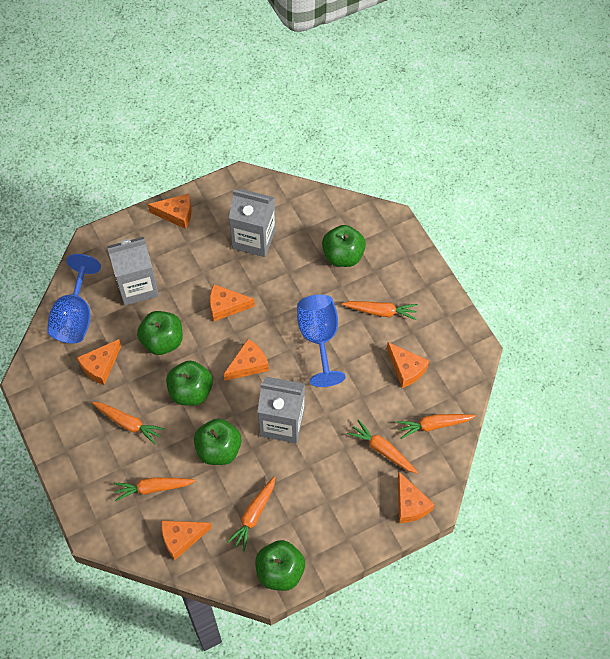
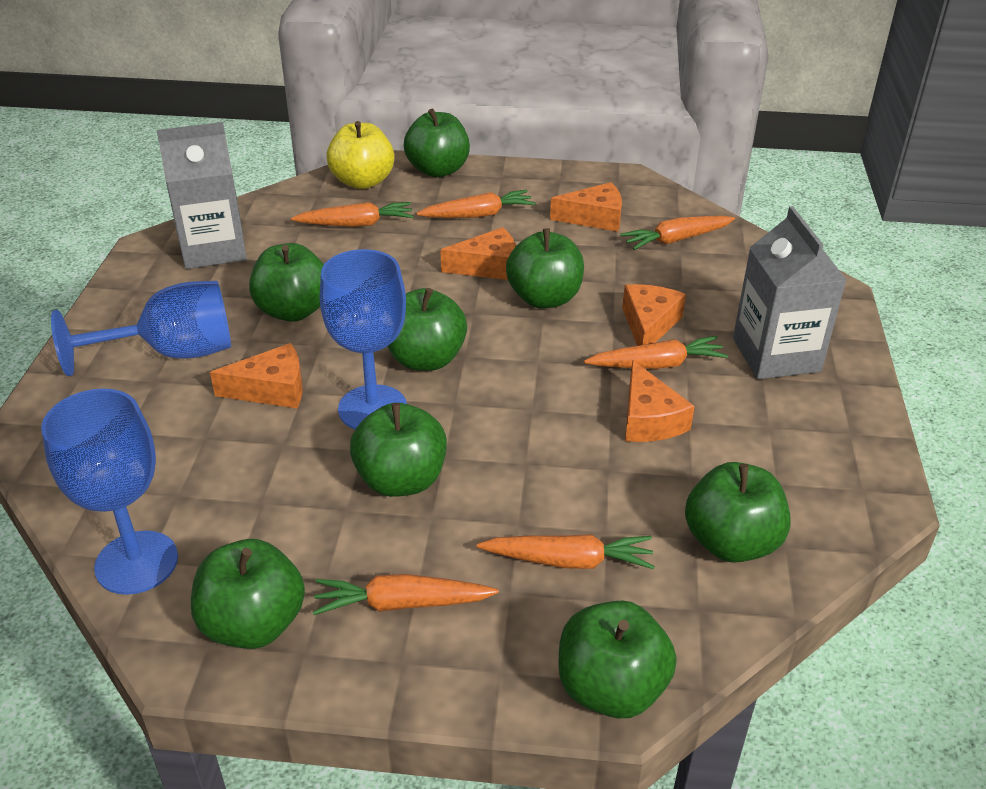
blue goblet: [47,254,101,343] [297,294,346,387] = 2 -> [41,389,178,595] [51,281,231,376] [320,249,407,429] = 3
green apple: [137,311,183,355] [166,361,213,406] [194,419,242,465] [255,540,305,591] [322,225,366,267] = 5 -> [191,539,305,649] [249,243,324,322] [350,403,447,497] [388,288,467,371] [404,109,470,177] [506,228,584,308] [559,601,677,718] [685,462,791,563] = 8
grey carton: [107,237,159,306] [229,189,276,257] [257,377,305,443] = 3 -> [157,122,247,269] [733,206,846,379] = 2
orange cheese: [77,339,121,385] [148,194,192,229] [161,521,212,560] [210,284,255,321] [224,339,269,381] [387,342,429,388] [398,472,435,523] = 7 -> [210,343,303,408] [441,227,516,280] [550,182,622,232] [622,284,686,346] [625,360,695,442] = 5
yellow apple: none = 0 -> [326,121,395,189] = 1

